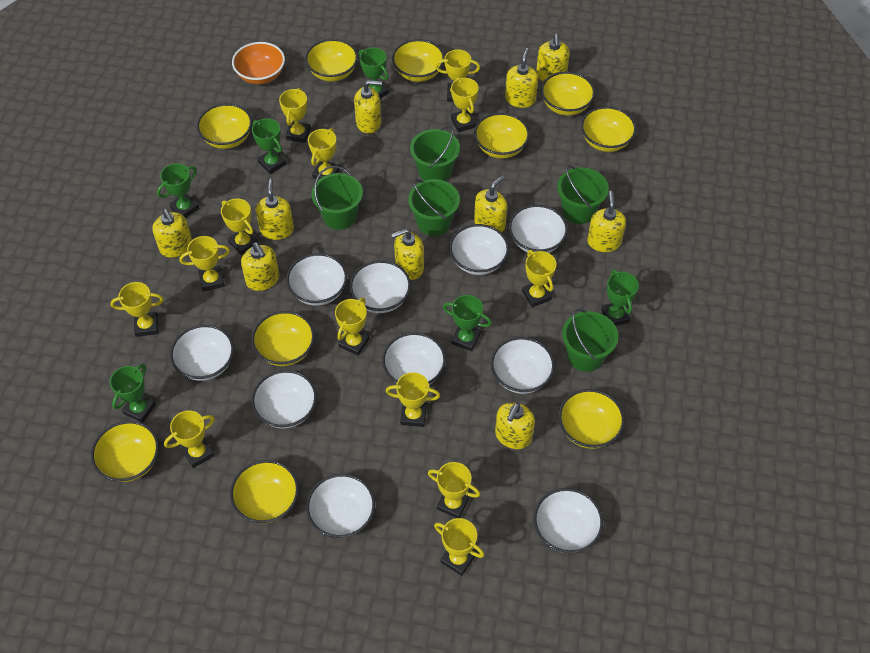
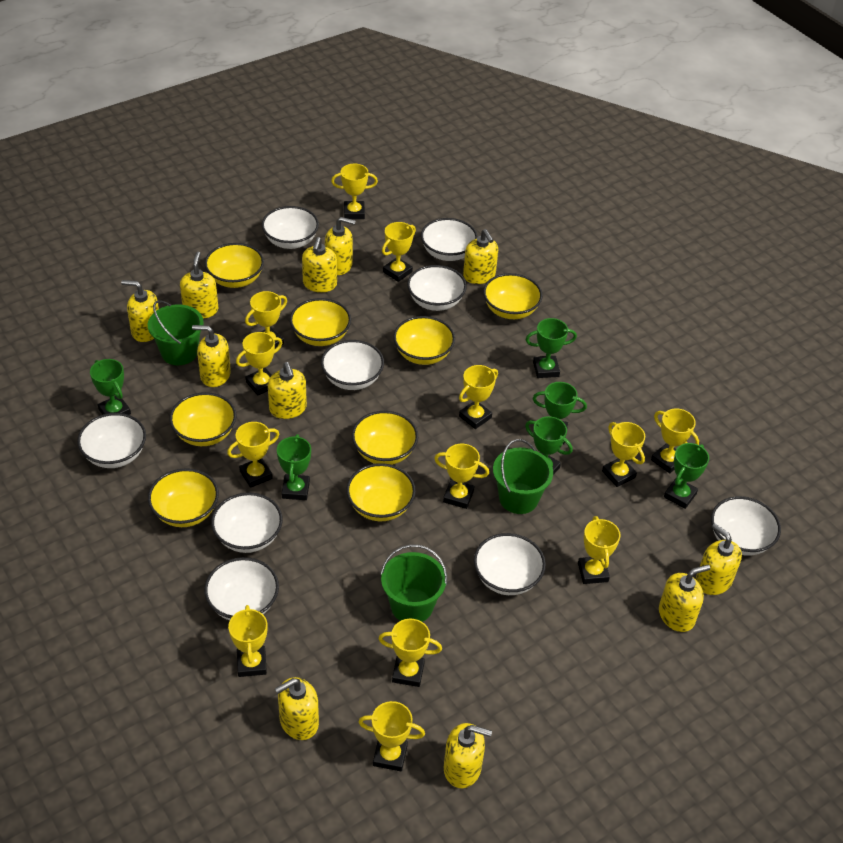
green bucket: [311,166,363,230] [408,179,460,236] [410,126,460,181] [557,165,609,224] [562,309,618,372] = 5 -> [148,300,204,365] [381,544,447,622] [493,439,553,514] = 3
orange bowl: [232,42,285,84] = 1 -> none = 0
white bowl: [170,325,234,381] [252,370,317,429] [286,253,347,306] [306,474,375,538] [350,260,411,313] [382,332,446,385] [449,224,509,275] [491,337,555,394] [509,205,568,253] [534,488,603,553] = 10 -> [77,413,146,468] [204,557,279,620] [211,493,283,553] [262,206,319,249] [321,340,384,390] [407,265,467,311] [421,218,478,261] [474,533,546,595] [711,496,781,556] = 9
yellow bowl: [91,421,159,482] [197,104,252,149] [230,460,299,524] [252,311,315,366] [305,39,358,81] [392,39,445,82] [474,113,530,159] [541,72,595,116] [559,389,624,449] [581,106,636,152] = 10 -> [148,468,219,527] [169,392,236,446] [205,243,264,288] [290,298,351,346] [346,463,416,521] [352,411,418,465] [393,316,455,365] [483,273,543,319] = 8
yellow soap dispenser: [152,209,192,258] [241,242,279,291] [256,179,294,240] [354,80,382,134] [391,228,424,280] [474,176,507,232] [495,402,535,449] [505,48,538,108] [536,34,570,81] [587,191,626,252] = 10 -> [121,280,159,342] [180,252,218,319] [192,325,231,387] [268,362,307,419] [275,677,319,740] [302,237,337,292] [325,217,356,275] [444,723,492,788] [463,229,498,284] [659,565,710,632] [696,523,742,595] = 11

